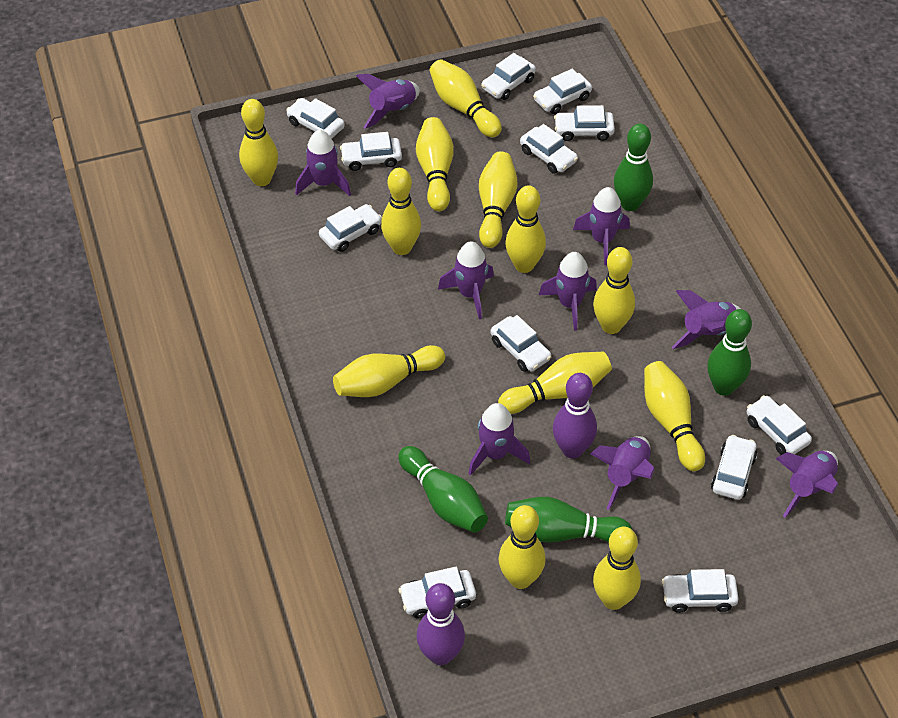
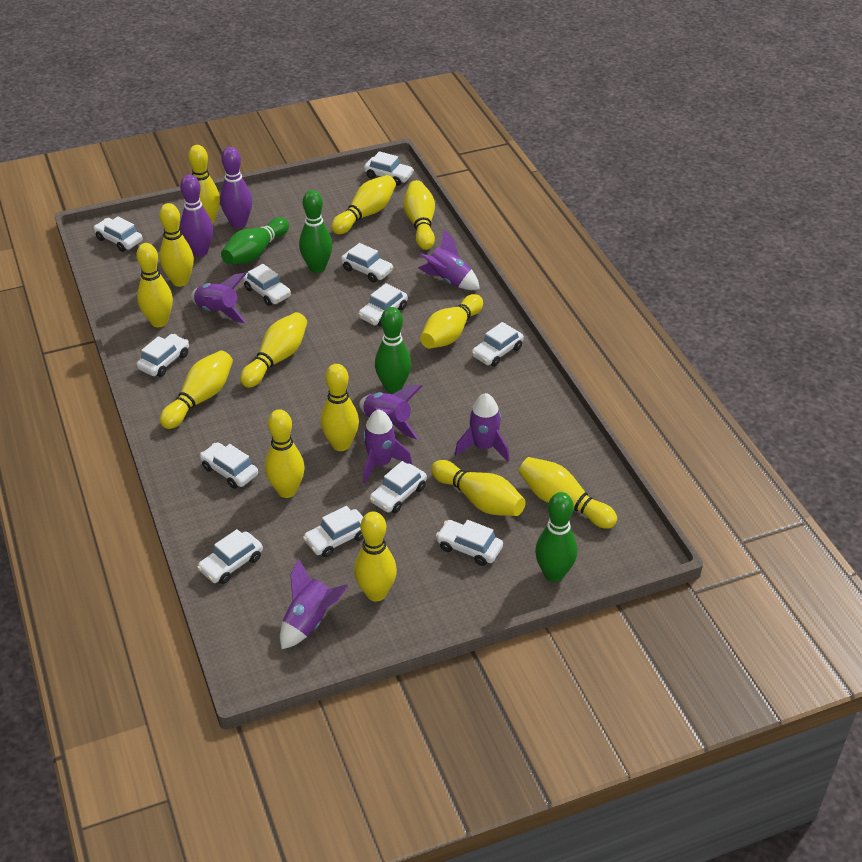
purple rocket: [295,130,351,196] [356,74,420,129] [438,241,494,319] [468,403,530,476] [539,252,597,331] [573,187,630,265] [590,436,655,510] [672,290,741,349] [775,451,838,518] = 9 -> [191,273,246,323] [280,558,348,649] [359,385,423,439] [363,409,412,484] [418,230,480,290] [455,393,510,462] = 6
yellow bowling pin: [239,99,278,186] [333,345,445,397] [381,168,421,255] [416,117,454,211] [429,59,502,138] [479,151,518,248] [498,351,612,414] [499,505,546,589] [505,185,546,273] [593,247,635,334] [593,527,641,610] [644,361,705,471] = 12 -> [136,243,173,327] [159,203,194,287] [160,350,233,429] [188,145,220,225] [240,312,307,388] [265,409,305,498] [321,364,359,451] [331,175,396,234] [354,511,397,601] [403,180,435,250] [420,294,483,349] [431,460,526,516] [519,457,617,529] = 13

